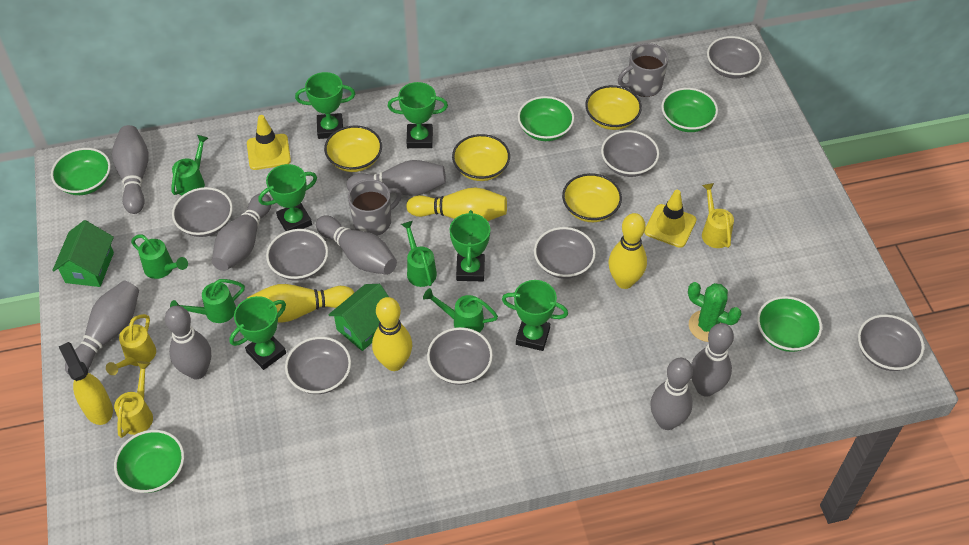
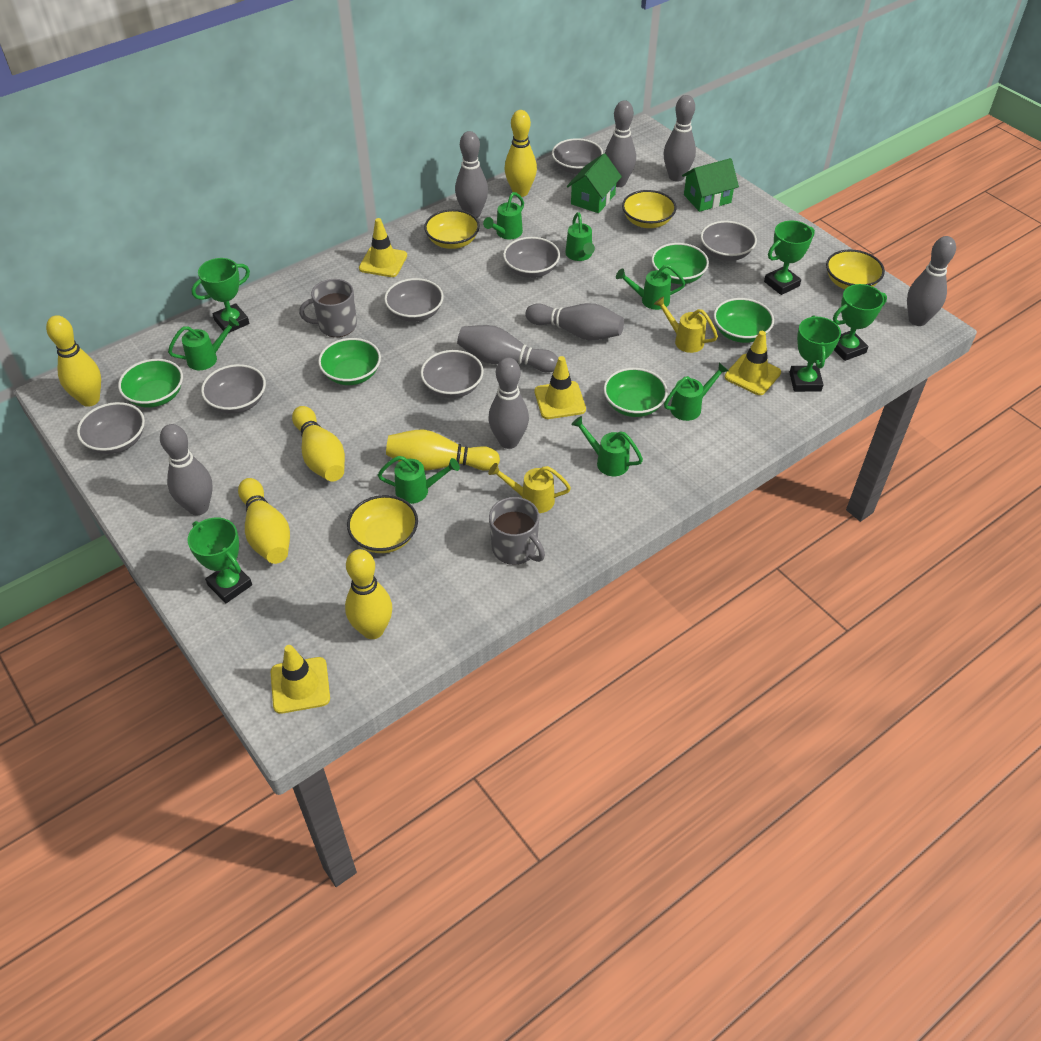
green cactus: [688,282,742,342] = 1 -> none = 0
green trophy: [229,296,286,370] [258,164,317,231] [295,72,355,139] [388,82,448,148] [450,210,490,281] [502,280,568,351] = 6 -> [188,517,252,603] [191,258,250,333] [764,221,815,295] [789,315,841,392] [833,284,887,361] = 5
green watering can: [131,234,188,279] [170,279,245,323] [171,135,208,196] [401,221,437,287] [423,288,498,333] = 5 -> [168,317,239,370] [378,456,460,504] [483,192,524,239] [565,212,595,261] [571,416,643,476] [616,264,685,310] [664,363,728,421] = 7
grey bowl: [172,187,233,237] [266,229,328,281] [285,337,351,394] [427,327,493,385] [534,227,596,279] [601,130,659,177] [707,36,762,78] [858,314,924,371] = 8 -> [77,402,145,454] [201,364,266,414] [384,278,444,322] [420,350,484,398] [503,237,560,278] [552,138,603,174] [700,221,757,261] = 7
yellow bowling pin: [247,284,354,323] [372,297,412,371] [406,187,507,221] [609,213,647,289] = 4 -> [46,315,101,407] [238,478,290,564] [292,406,345,482] [345,549,392,639] [386,430,500,471] [504,110,537,197] = 6
yellow spray bottle: [59,342,113,425] = 1 -> none = 0
yellow traffic cone: [247,115,291,170] [644,190,696,248] = 2 -> [271,645,330,714] [359,218,407,277] [535,356,586,419] [725,331,781,395] = 4
yellow watering can: [106,314,156,375] [114,361,153,438] [702,183,734,248] = 3 -> [488,463,571,513] [654,296,718,353] = 2

